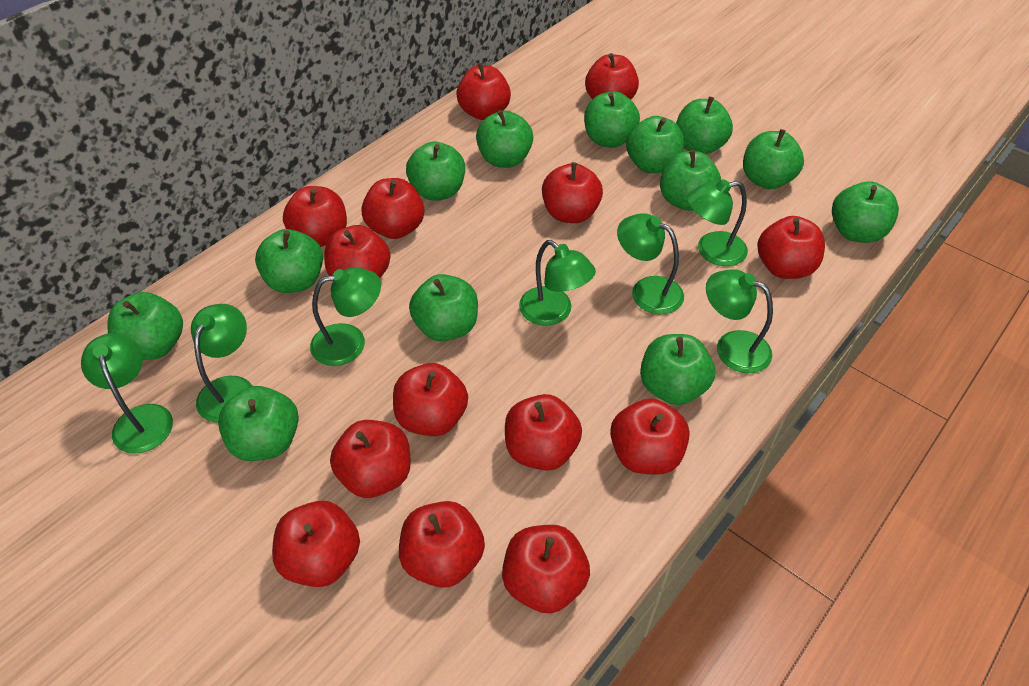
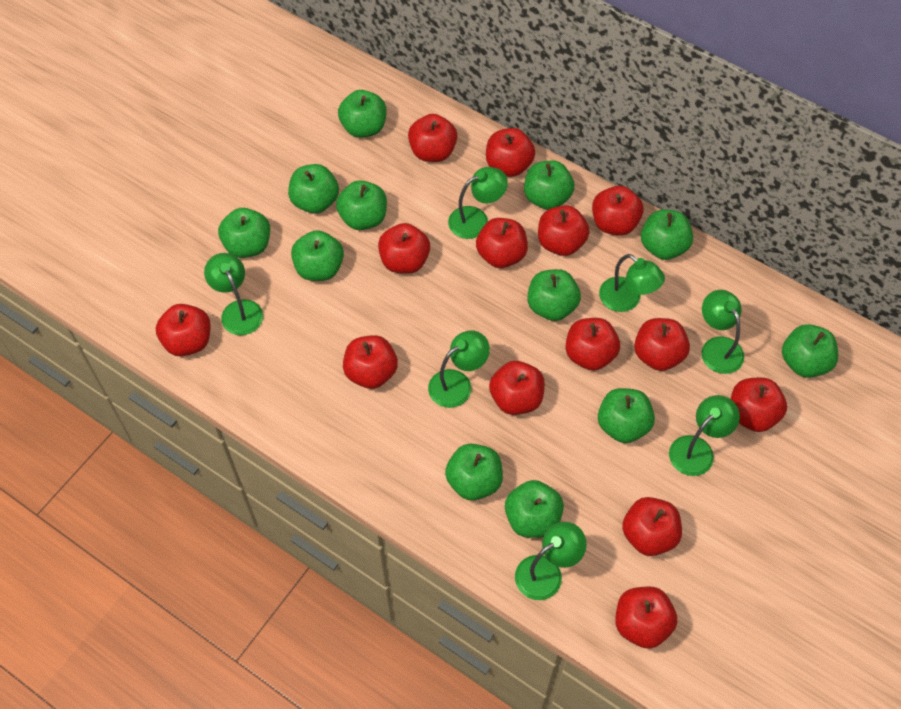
green apple: [107,292,183,360] [218,386,299,461] [255,229,323,293] [406,142,465,201] [409,274,478,341] [476,110,533,168] [584,91,640,148] [626,116,684,173] [640,334,715,405] [660,150,721,211] [676,96,733,154] [743,129,804,189] [832,181,899,243] = 13 -> [218,208,270,258] [288,164,339,214] [291,230,344,281] [336,180,387,230] [338,90,386,138] [445,444,503,501] [505,480,564,538] [524,161,575,210] [528,269,581,321] [598,388,655,443] [641,210,693,260] [782,324,838,378] = 12

